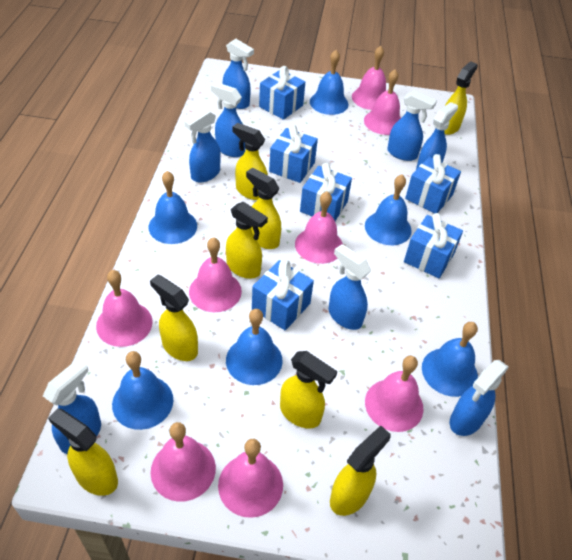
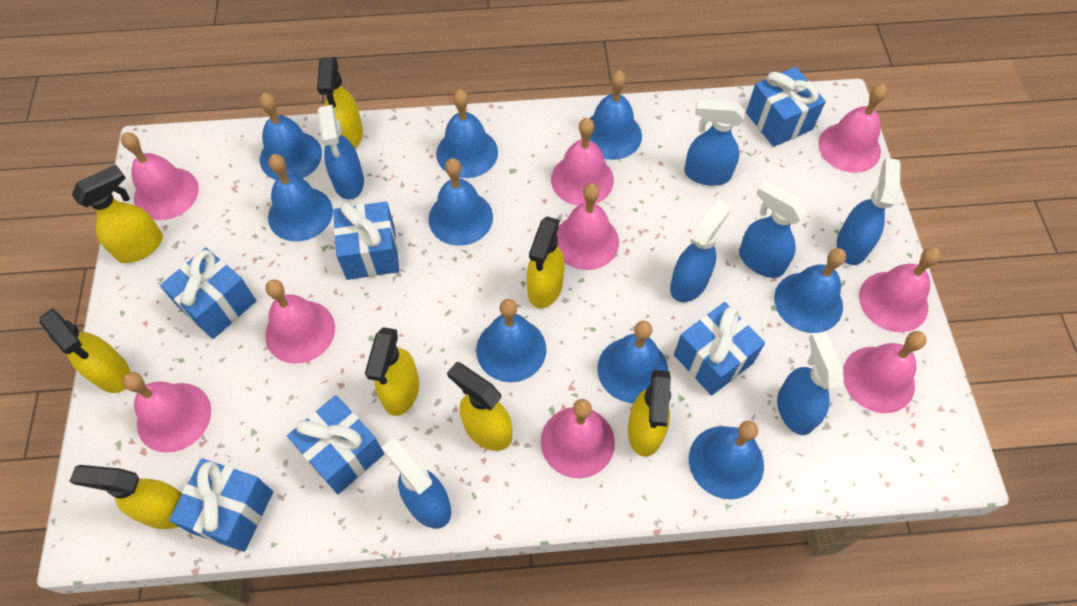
blue bell: [112,351,173,430] [149,171,197,244] [226,309,283,385] [310,50,348,115] [365,175,412,245] [422,322,478,397] = 6 -> [259,93,322,180] [268,154,333,242] [428,158,493,246] [436,89,498,178] [476,299,546,382] [581,70,642,160] [598,321,668,403] [689,421,764,499] [774,248,846,333] = 9
blue spray bottle: [43,359,101,454] [184,108,221,182] [211,82,245,157] [223,39,254,109] [329,244,371,330] [387,90,437,161] [416,102,458,170] [450,360,509,436] = 8 -> [318,105,364,200] [381,438,451,529] [670,199,731,302] [684,99,745,186] [739,180,807,278] [777,331,844,435] [837,157,900,265] = 7
pink bell: [96,270,152,347] [151,422,216,502] [189,237,242,312] [218,439,283,518] [295,191,343,264] [352,46,386,110] [364,70,401,135] [365,356,423,432] = 8 -> [121,132,199,220] [122,372,211,453] [265,279,335,364] [541,399,615,478] [551,118,614,206] [557,183,619,270] [818,84,887,173] [843,331,927,413] [859,247,941,332] = 9

